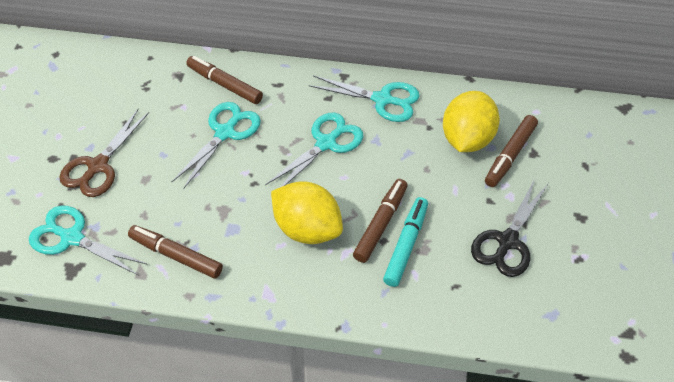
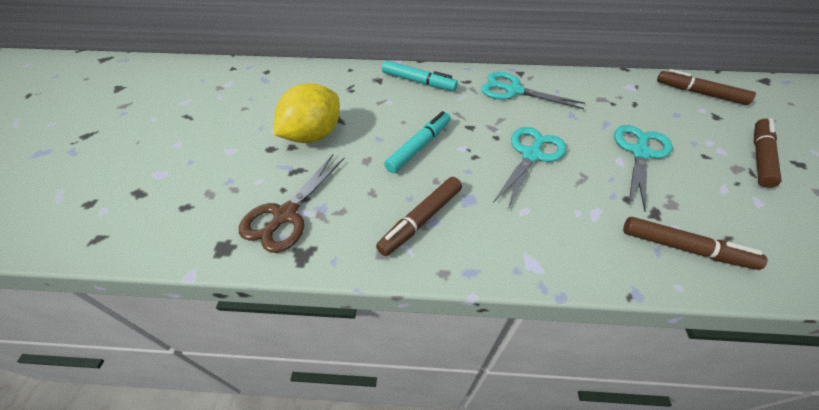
black scissors: [471,179,548,277] = 1 -> none = 0
turquoise marker: [383,197,428,287] = 1 -> [382,61,458,91] [384,111,451,173] = 2
turquoise scissors: [29,206,148,276] [172,102,261,189] [265,113,363,187] [309,75,420,122] = 4 -> [481,72,585,109] [493,127,566,211] [614,125,672,211] = 3
yellow lemon: [271,181,343,244] [443,91,500,152] = 2 -> [274,83,340,143] = 1

